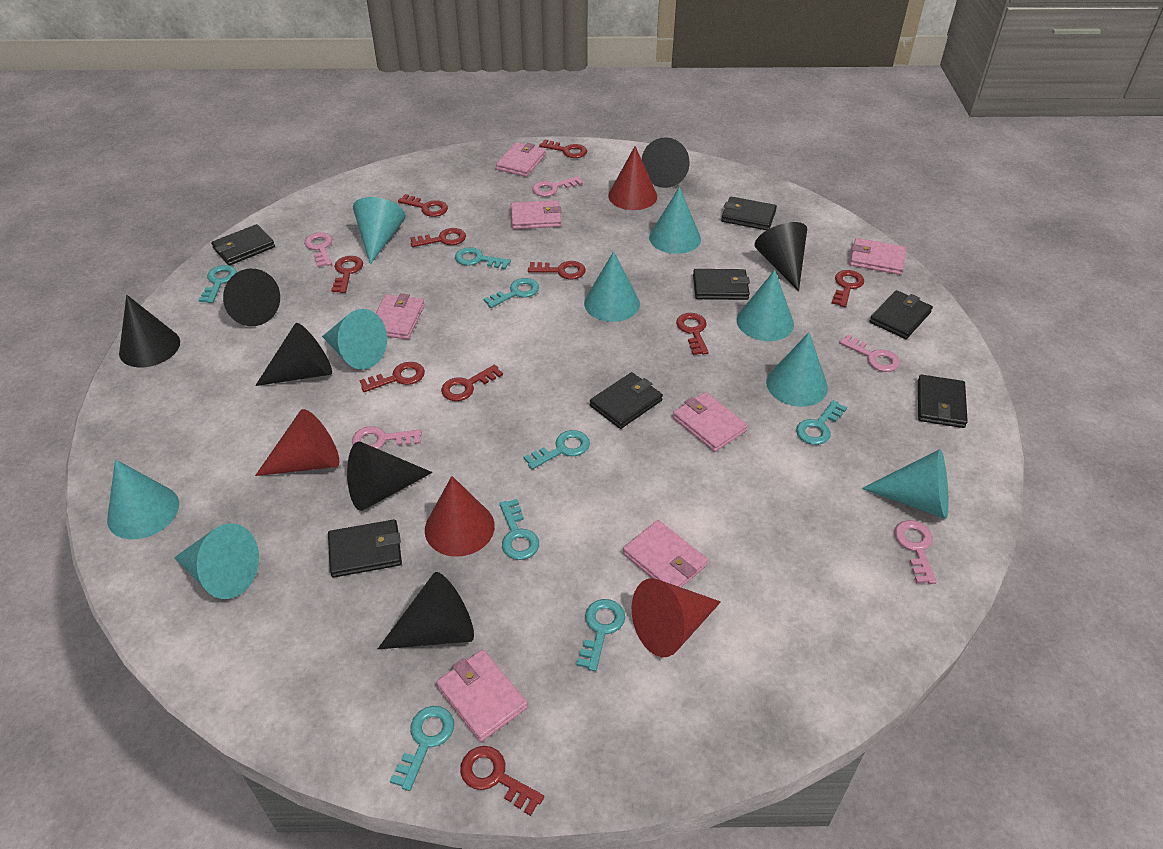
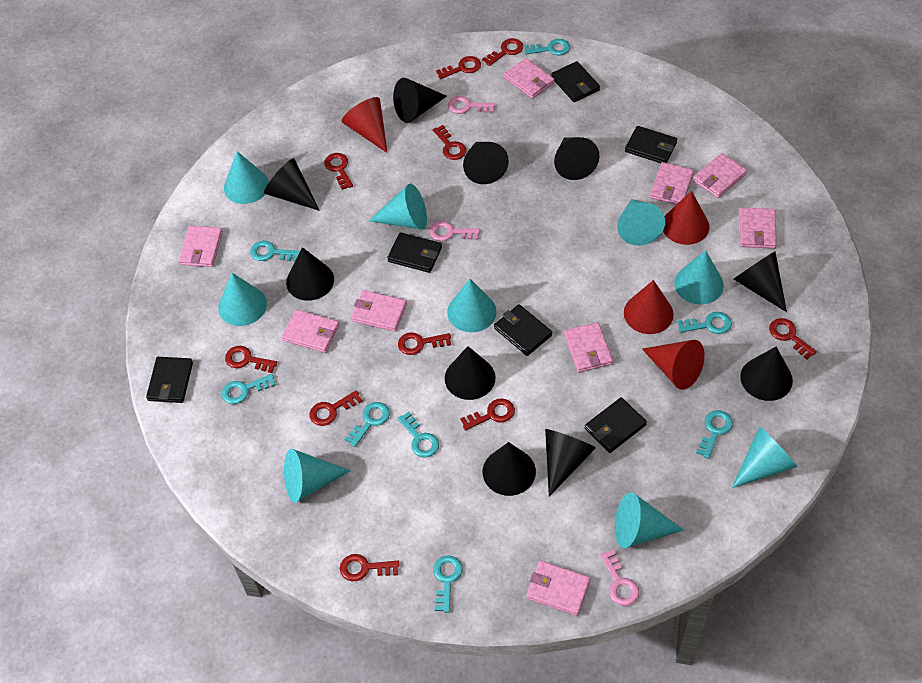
black cone: [119,295,180,367] [223,269,280,326] [255,323,332,386] [347,441,433,511] [378,572,474,649] [641,137,690,188] [754,222,807,291] = 7 -> [264,158,320,211] [286,247,334,301] [393,78,447,123] [445,346,496,400] [463,142,509,184] [483,442,536,496] [545,429,596,497] [554,137,599,180] [733,251,787,312] [740,346,793,401] = 10
black wallet: [211,224,275,265] [328,520,402,578] [590,372,663,429] [693,269,750,300] [721,197,777,230] [870,290,933,339] [918,374,968,428] = 7 -> [146,357,193,403] [387,232,442,273] [494,304,552,356] [551,61,600,102] [585,397,647,453] [625,126,677,163] = 6
pink key: [304,232,332,267] [352,426,422,449] [532,176,583,197] [839,334,900,372] [894,520,937,584] = 5 -> [429,221,480,241] [448,96,495,114] [600,550,639,606] = 3
pink wallet: [376,294,425,339] [436,650,528,742] [496,142,546,177] [511,200,562,229] [623,520,708,588] [673,392,748,452] [850,238,907,275] = 7 -> [179,226,223,267] [282,310,339,353] [351,290,407,332] [504,58,555,99] [526,561,591,616] [564,322,613,373] [650,162,694,205] [693,153,747,198] [739,207,777,249] = 9

